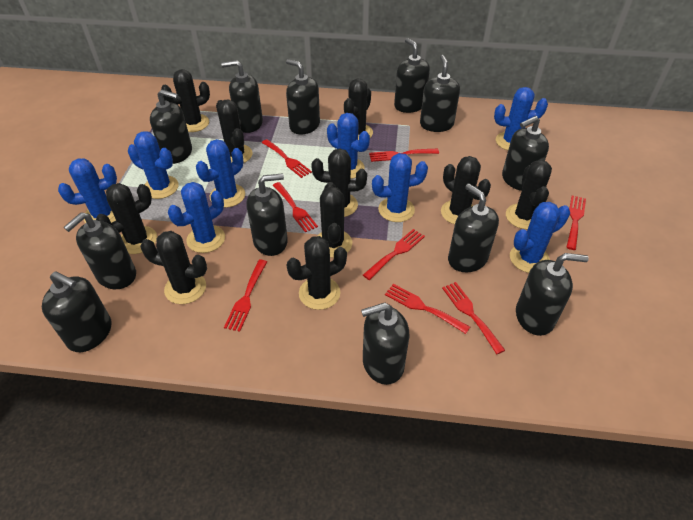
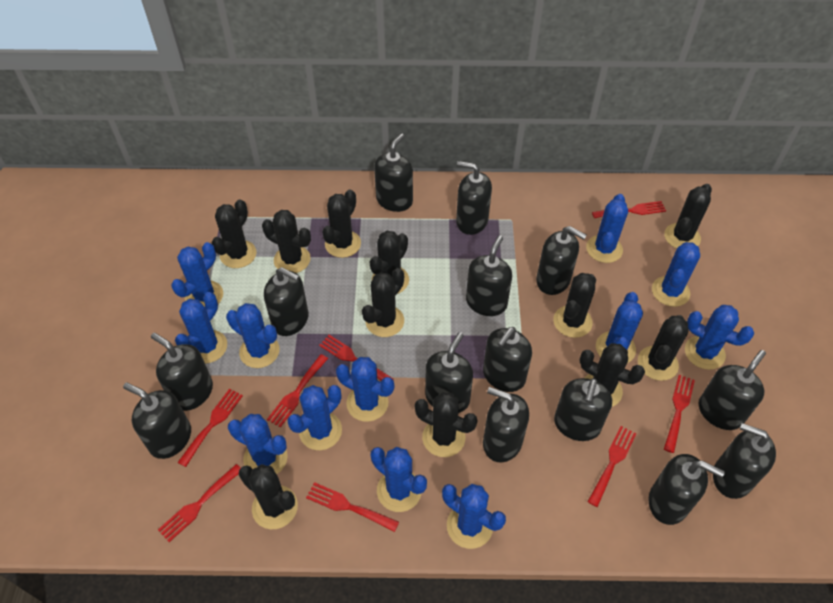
black cactus: [96,183,157,254] [140,231,207,304] [161,69,210,132] [216,100,252,163] [287,236,347,310] [311,149,367,217] [317,182,352,258] [344,79,373,140] [441,156,491,225] [506,160,552,230] = 10 -> [212,200,257,268] [239,464,298,529] [262,210,311,273] [322,190,361,258] [362,268,404,337] [370,231,409,294] [415,392,478,457] [553,273,596,338] [580,343,645,407] [638,315,689,381] [664,184,712,249] = 11
black soap dispenser: [42,271,111,352] [64,212,136,289] [150,89,192,164] [221,60,263,133] [246,173,288,256] [286,59,320,134] [361,303,409,385] [394,38,430,113] [420,55,460,132] [448,184,499,272] [502,116,549,191] [516,253,589,336] = 12 -> [123,383,191,459] [151,333,213,411] [264,267,309,336] [374,133,413,212] [425,332,473,413] [456,161,492,235] [466,235,512,316] [483,327,532,392] [483,387,529,462] [536,226,587,295] [554,378,612,441] [649,454,725,525] [698,350,766,430] [713,423,776,499] = 14
blue cactus: [58,158,117,223] [128,131,179,199] [168,182,225,253] [196,139,245,208] [327,113,370,179] [372,153,428,222] [494,87,548,150] [510,202,570,273] = 8 -> [171,242,223,307] [175,292,227,364] [226,303,280,368] [228,414,288,474] [287,385,342,450] [336,357,394,422] [370,447,427,512] [442,484,506,549] [586,194,628,263] [596,292,643,363] [652,242,700,307] [685,305,754,370] = 12

